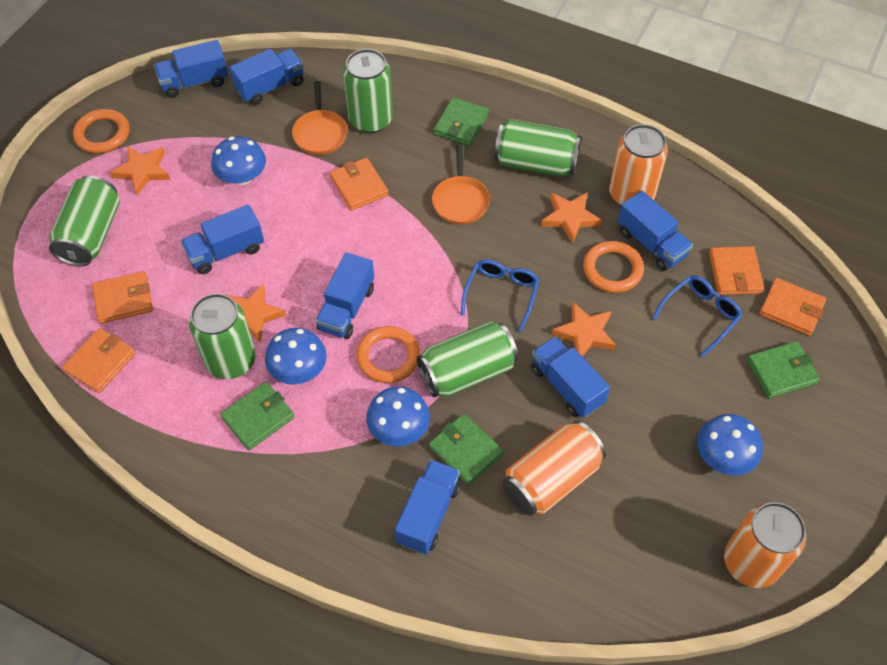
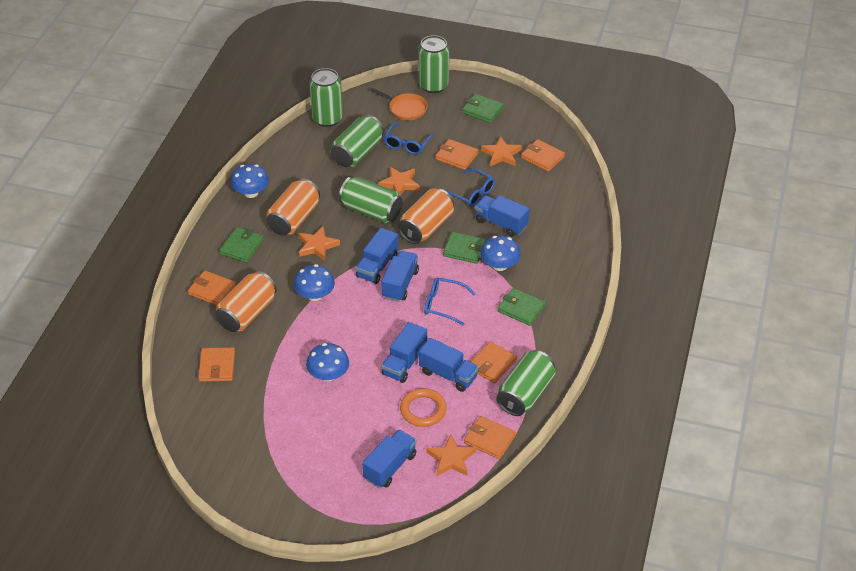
blue glasses: [461,259,539,332] [652,275,742,357] = 2 -> [384,123,435,155] [424,278,475,326] [446,169,495,207] = 3
blue truck: [154,40,228,98] [181,204,264,274] [229,49,304,105] [315,252,374,339] [395,460,460,554] [531,337,610,418] [618,191,693,271] = 7 -> [356,228,398,284] [362,430,417,488] [381,251,419,302] [381,322,427,383] [419,338,479,392] [475,195,529,237] = 6
orange pan: [292,81,348,155] [432,144,490,225] = 2 -> [370,88,428,120] = 1
orange ring: [73,109,130,153] [356,326,420,383] [583,241,644,293] = 3 -> [400,388,447,427] = 1
orange wallet: [62,328,136,393] [92,271,153,324] [330,158,389,211] [709,246,764,295] [759,278,826,336] = 5 -> [188,271,236,305] [198,347,235,382] [435,139,478,170] [464,416,516,459] [471,341,517,383] [521,139,565,172] = 6

